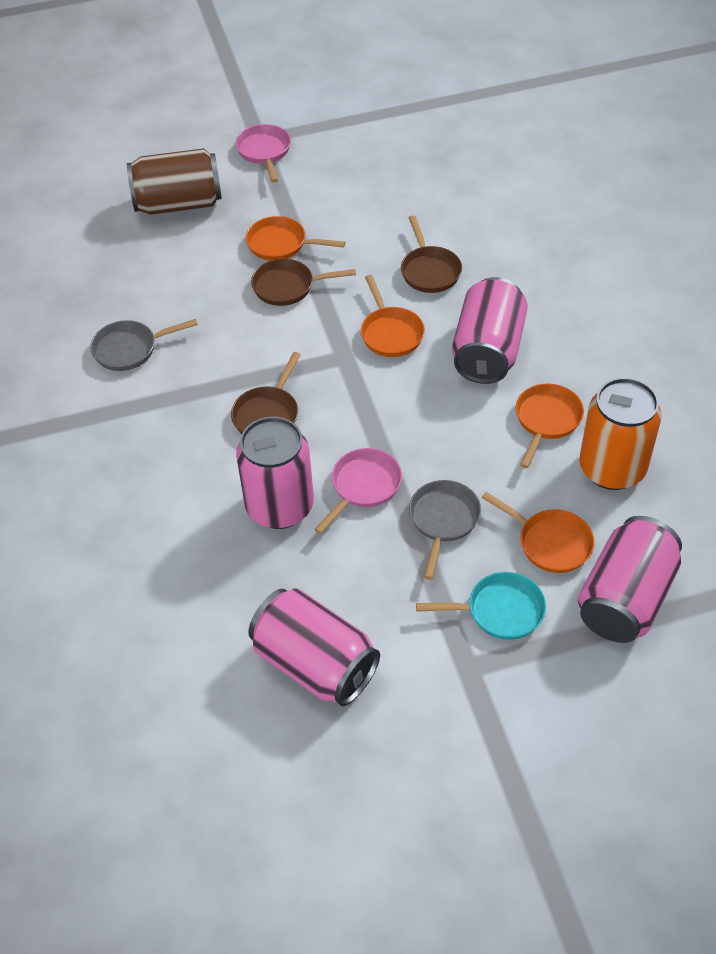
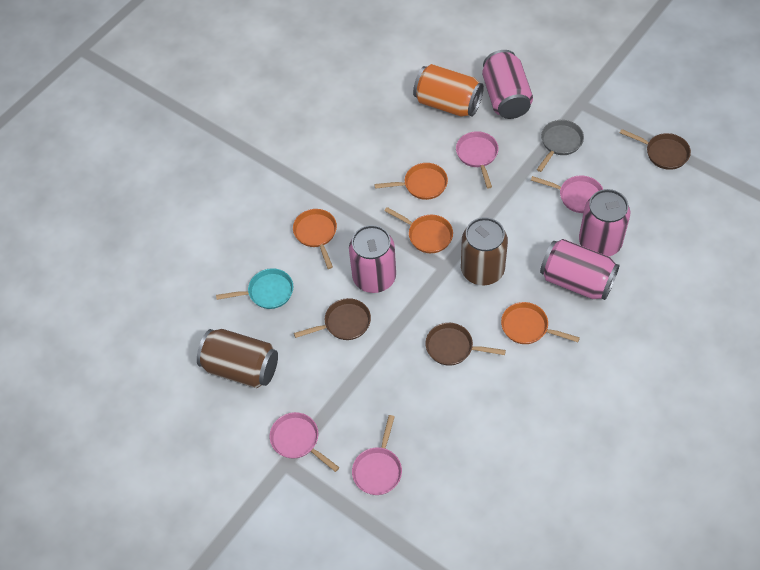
brown can: [127,148,222,215] = 1 -> [197,329,278,388] [461,217,508,285] = 2
grey pan: [90,319,198,371] [409,480,481,580] = 2 -> [537,120,584,172] = 1
pink pan: [235,124,291,183] [314,448,402,534] = 2 -> [270,412,339,472] [352,415,402,495] [456,131,499,188] [531,175,603,213] = 4

